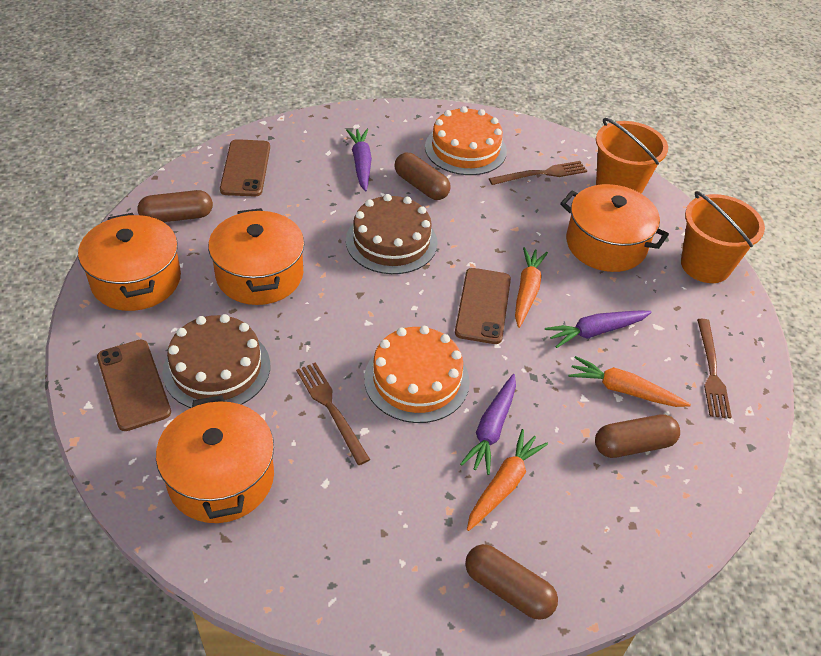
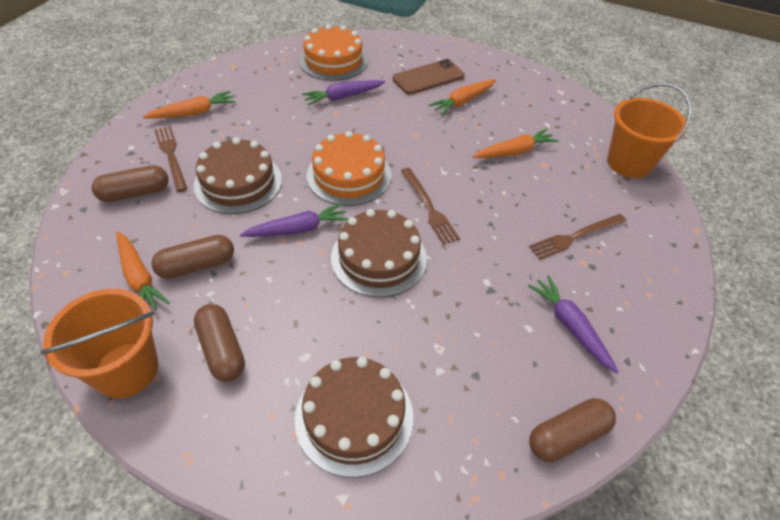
brown cake: [162,314,270,408] [346,194,438,274] = 2 -> [193,137,282,214] [295,357,413,478] [331,209,427,298] = 3
brown phone: [97,340,171,431] [220,139,270,197] [455,268,511,344] = 3 -> [392,59,465,95] = 1
orange carrot: [467,429,548,531] [515,247,548,328] [568,356,691,407] = 3 -> [116,231,170,310] [143,91,236,119] [429,79,496,115] [473,129,559,158] = 4
orange pot: [78,213,181,311] [156,395,274,523] [208,208,304,305] [560,184,669,272] = 4 -> none = 0

